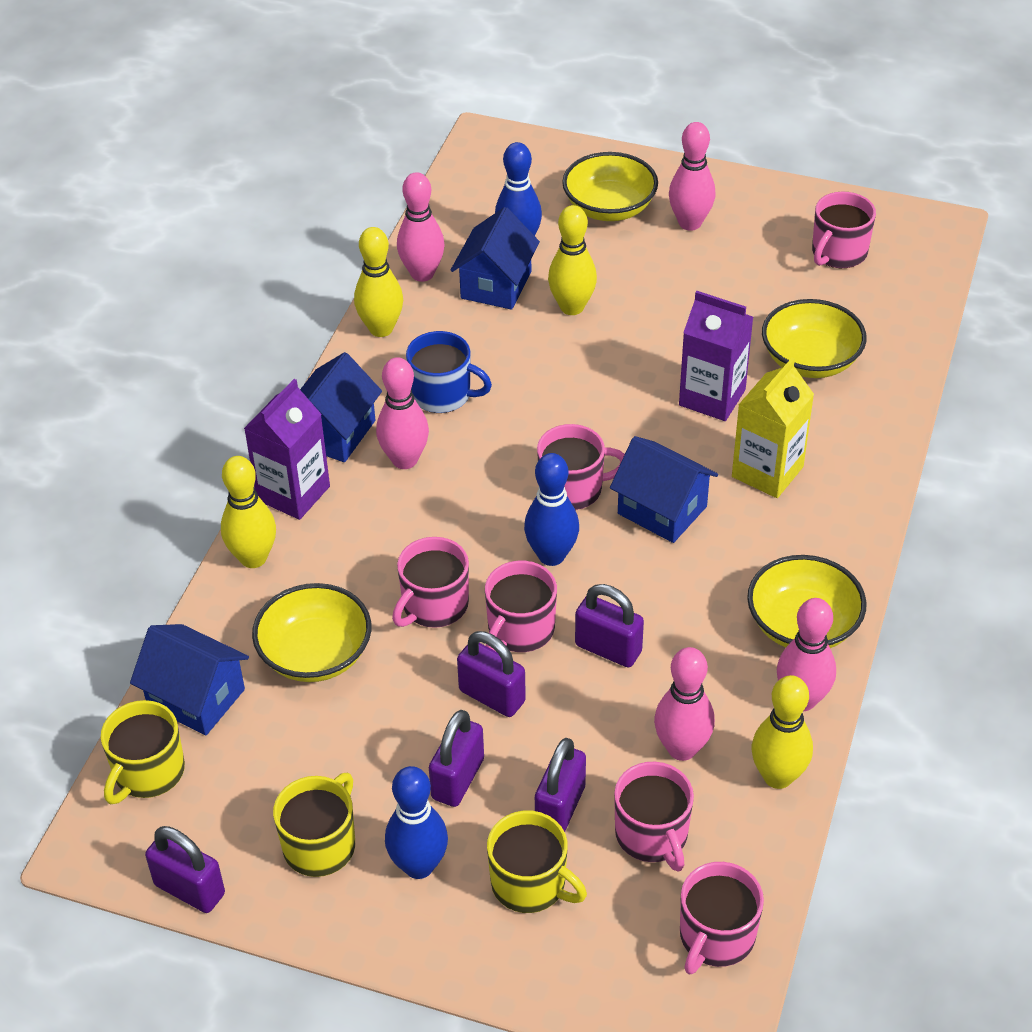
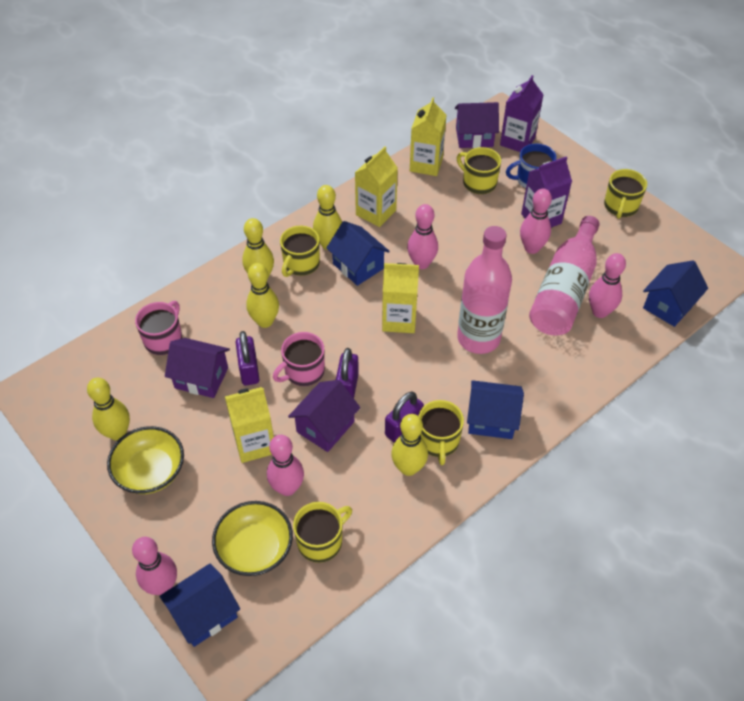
blue bowling pin: [385,766,448,879] [495,142,542,236] [524,453,579,566] = 3 -> none = 0
pink bottle: none = 0 -> [457,226,512,354] [529,216,600,335] = 2
pink mug: [392,537,469,628] [485,561,557,652] [537,424,625,510] [614,762,694,872] [680,862,764,975] [812,192,876,268] = 6 -> [135,301,182,355] [273,332,325,386] = 2
purple house: none = 0 -> [165,338,230,398] [288,380,360,452] [455,102,499,148] = 3
purple padlock: [145,826,225,913] [429,710,484,807] [457,631,526,717] [535,738,586,832] [575,584,644,667] = 5 -> [236,331,260,385] [336,348,359,398] [385,392,424,443] = 3
yellow bowl: [252,583,371,682] [562,152,658,221] [747,555,867,648] [762,299,867,378] = 4 -> [107,426,184,494] [212,501,293,576] = 2
yellow bowling pin: [221,456,276,568] [354,227,403,337] [548,205,597,315] [752,675,813,789] = 4 -> [87,378,130,440] [242,218,274,280] [246,263,279,328] [313,185,342,250] [391,414,428,476] = 5
yellow carton: [732,358,814,498] = 1 -> [225,387,274,463] [355,147,398,227] [382,263,419,333] [410,97,446,176] = 4
yellow mug: [101,700,185,804] [273,773,355,877] [487,811,587,913] = 3 -> [280,226,320,277] [293,502,352,563] [418,400,464,465] [457,147,501,194] [604,169,647,219] = 5

